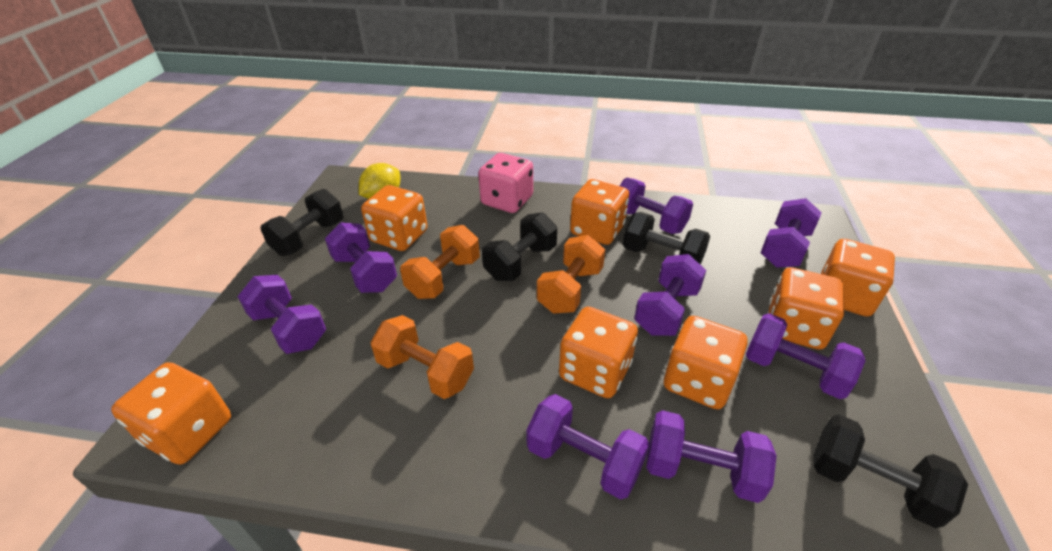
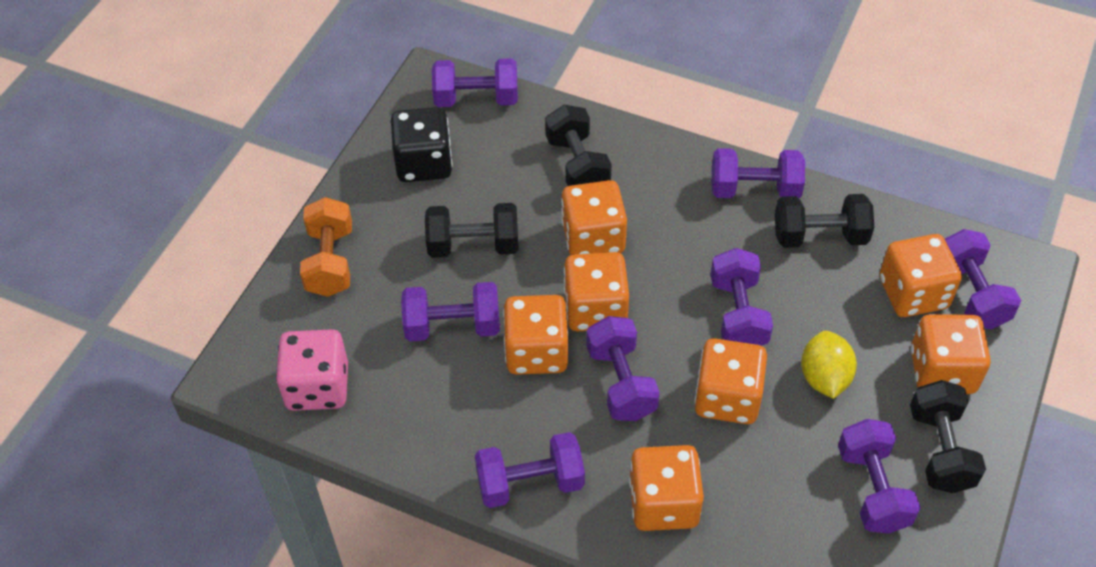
black dice: none = 0 -> [391,107,452,182] = 1
orange dumbbell: [370,315,474,399] [400,225,480,299] [537,235,605,314] = 3 -> [300,197,352,297] = 1

